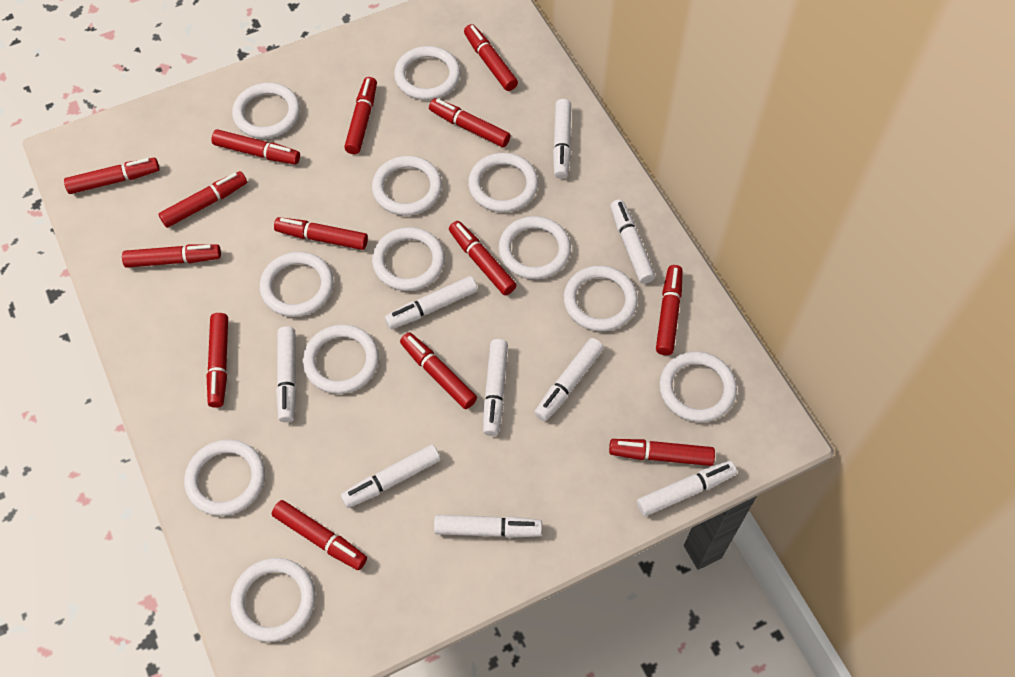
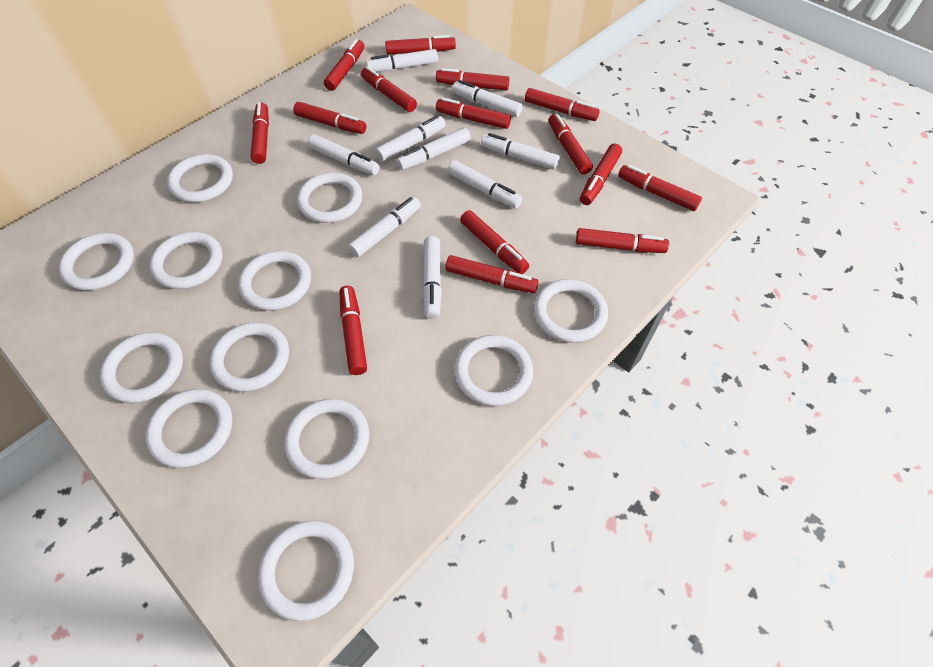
red marker: [64,158,160,194] [122,244,221,268] [158,171,247,228] [206,313,228,408] [212,129,300,165] [272,500,367,570] [274,217,368,250] [344,77,377,154] [400,333,477,409] [429,98,511,148] [449,221,517,296] [464,24,518,91] [609,439,715,466] [656,265,683,355] = 14 -> [251,102,269,164] [293,102,366,134] [324,39,365,91] [340,286,367,375] [361,67,417,112] [385,35,456,55] [436,68,510,91] [436,98,511,129] [445,255,538,293] [460,210,529,274] [525,88,600,121] [548,114,593,175] [576,228,669,253] [580,143,622,205] [618,165,702,211] = 15

